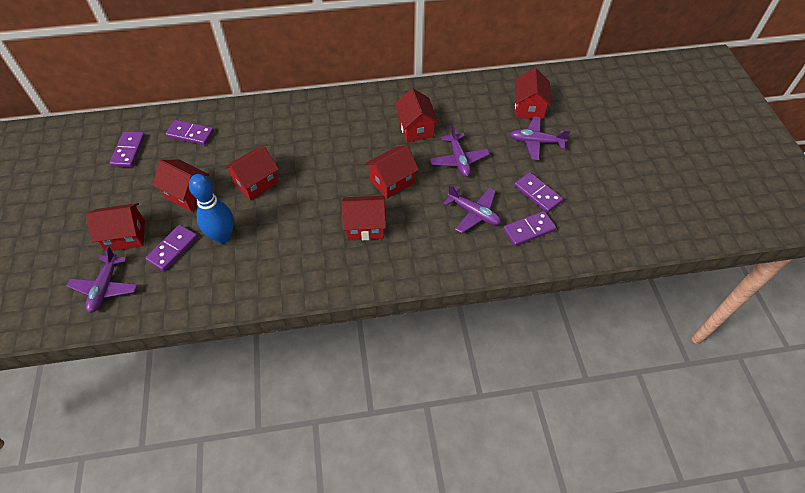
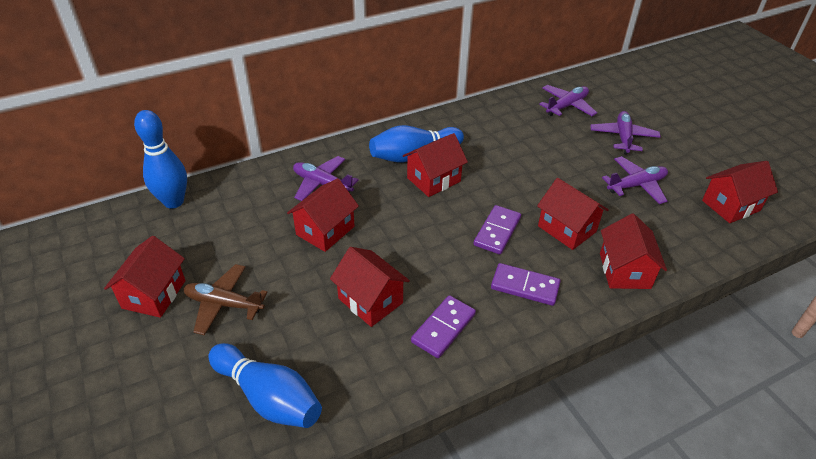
blue bowling pin: [189,174,234,243] = 1 -> [134,110,187,209] [208,343,322,428] [369,125,464,163] = 3
brown plane: none = 0 -> [183,264,268,335] = 1
purple domino: [110,131,145,167] [145,225,198,271] [165,120,214,145] [503,211,556,246] [514,172,563,213] = 5 -> [411,295,476,358] [474,205,521,254] [491,263,561,306] = 3

